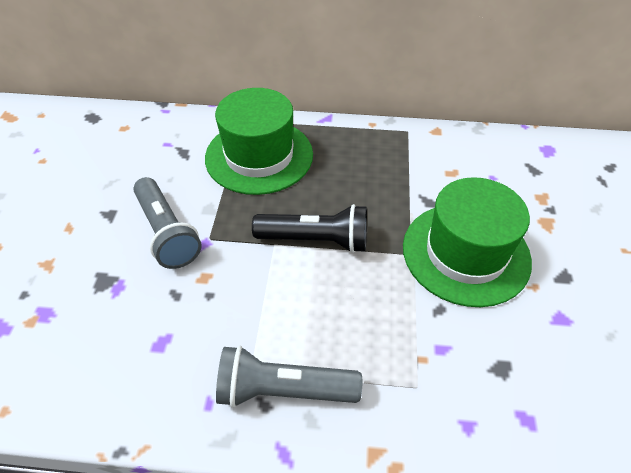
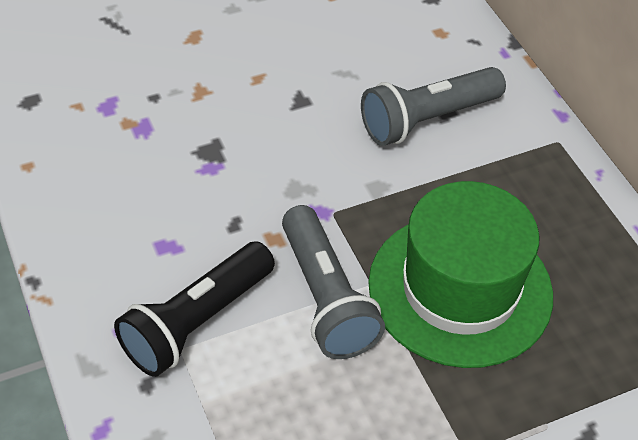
green hat: [205,88,313,195] [403,177,532,307] = 2 -> [368,181,553,368] = 1

